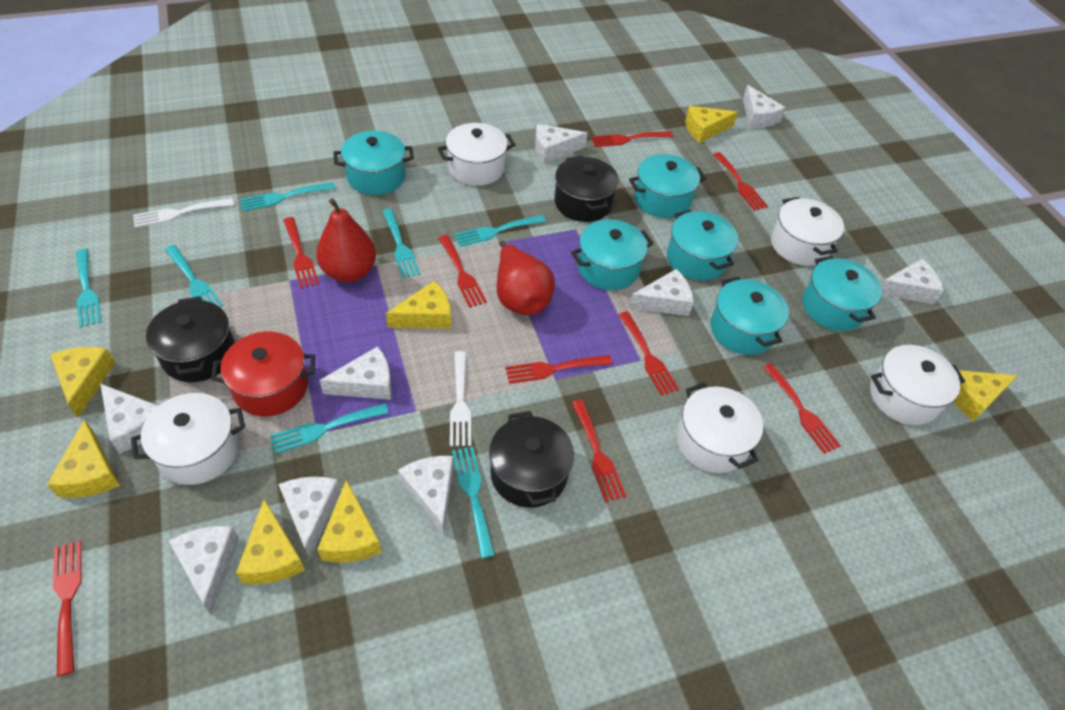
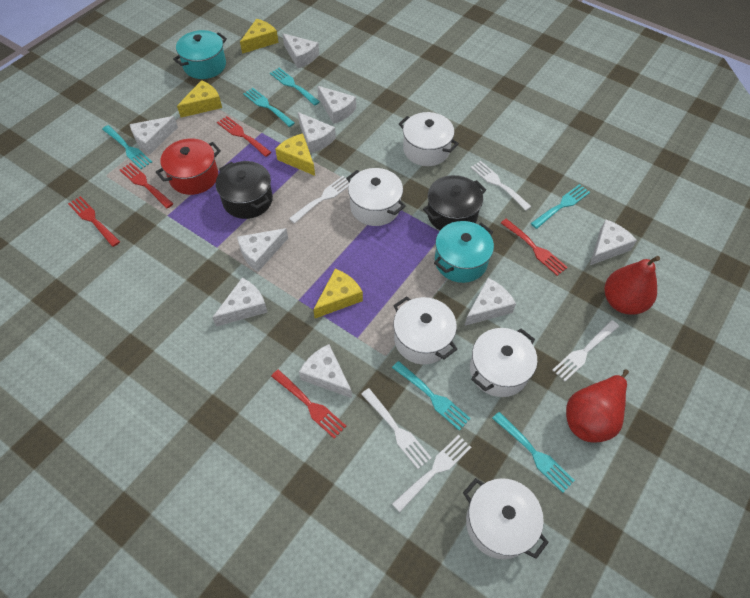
black pot: [146,297,235,382] [489,411,574,508] [554,156,619,222] = 3 -> [216,161,273,219] [423,175,486,230] = 2
red fork: [53,541,81,677] [283,217,319,289] [438,235,487,308] [505,355,613,384] [572,400,626,502] [591,131,673,147] [618,311,679,396] [713,152,768,211] [763,363,841,454] = 9 -> [68,196,120,247] [120,163,174,208] [217,116,271,157] [271,369,346,439] [501,219,568,276] = 5
turquoise fork: [76,249,101,328] [165,245,223,307] [240,182,335,212] [270,403,389,454] [382,208,420,278] [452,447,495,558] [454,215,546,247] = 7 -> [102,125,152,169] [243,88,295,127] [270,68,320,106] [392,361,471,431] [492,412,575,493] [531,184,590,229] = 6
turquoise pot: [333,131,414,195] [571,219,654,290] [629,154,706,218] [667,210,738,281] [710,276,789,355] [802,256,882,331] = 6 -> [173,30,227,79] [434,221,494,283] = 2
white fork: [133,198,234,228] [450,351,471,446] = 2 -> [289,176,349,224] [361,388,432,469] [392,435,471,512] [471,161,532,211] [552,320,619,381] = 5
yellow cheese: [47,419,120,498] [50,347,115,418] [236,499,305,584] [317,480,382,562] [386,281,451,328] [685,106,738,143] [953,370,1018,421] = 7 -> [177,80,222,118] [240,19,279,54] [275,133,315,176] [313,269,363,318] = 4

